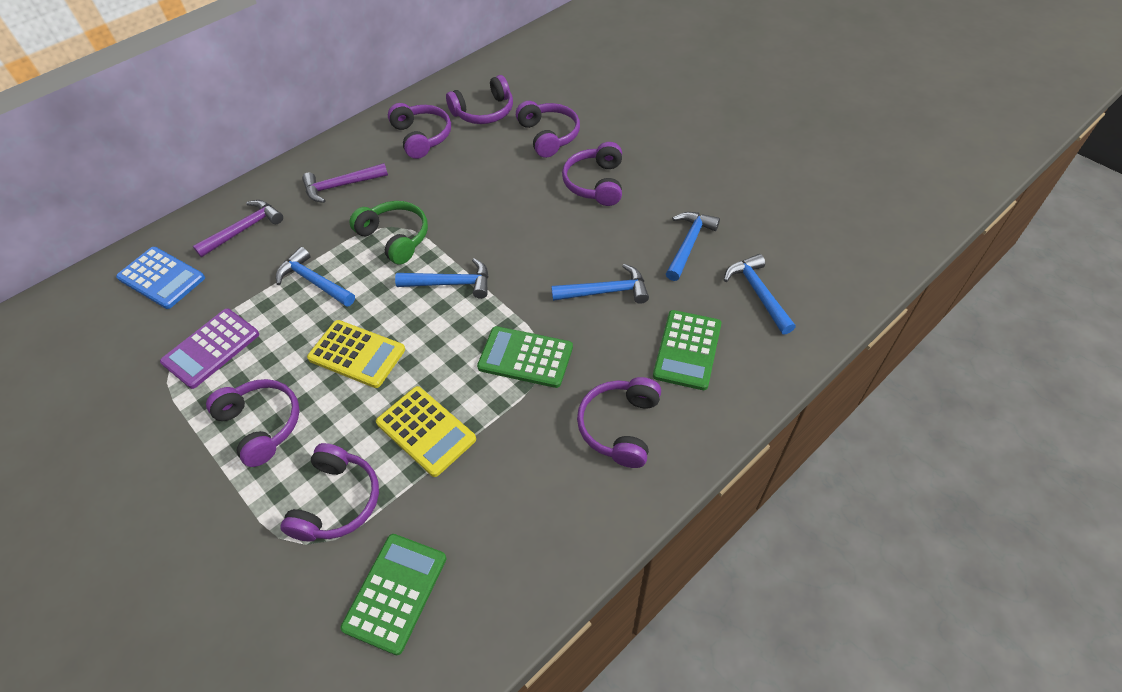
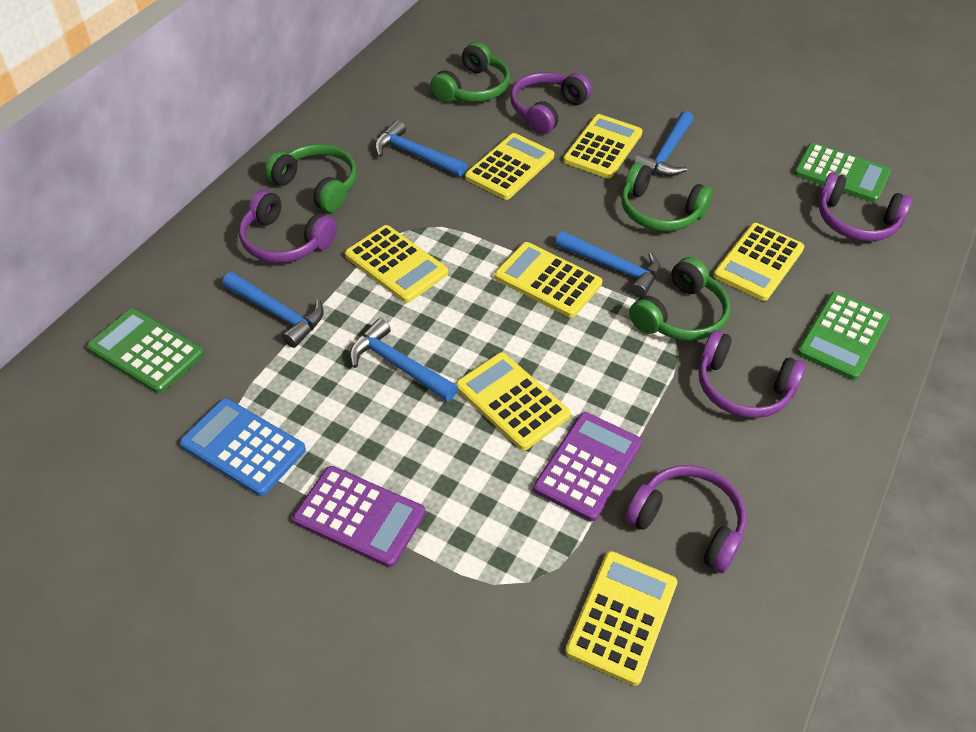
green headphones: [349,201,428,264] = 1 -> [265,144,357,213] [430,42,510,103] [621,162,713,232] [629,257,730,341] = 4
purple calculator: [160,309,259,389] = 1 -> [293,466,426,567] [533,412,642,521] = 2
purple hammer: [193,200,283,257] [302,163,388,203] = 2 -> none = 0
purple headphones: [206,379,300,467] [280,443,379,541] [388,103,451,159] [446,75,513,124] [516,101,580,158] [562,142,622,206] [577,377,661,468] = 7 -> [239,190,337,263] [510,72,592,134] [625,465,746,573] [699,330,806,418] [819,172,912,242] = 5
yellow calculator: [307,320,405,388] [376,386,476,477] = 2 -> [345,225,448,303] [455,352,571,451] [465,133,554,200] [494,242,602,318] [563,114,643,178] [565,551,677,686] [713,223,805,301] = 7

